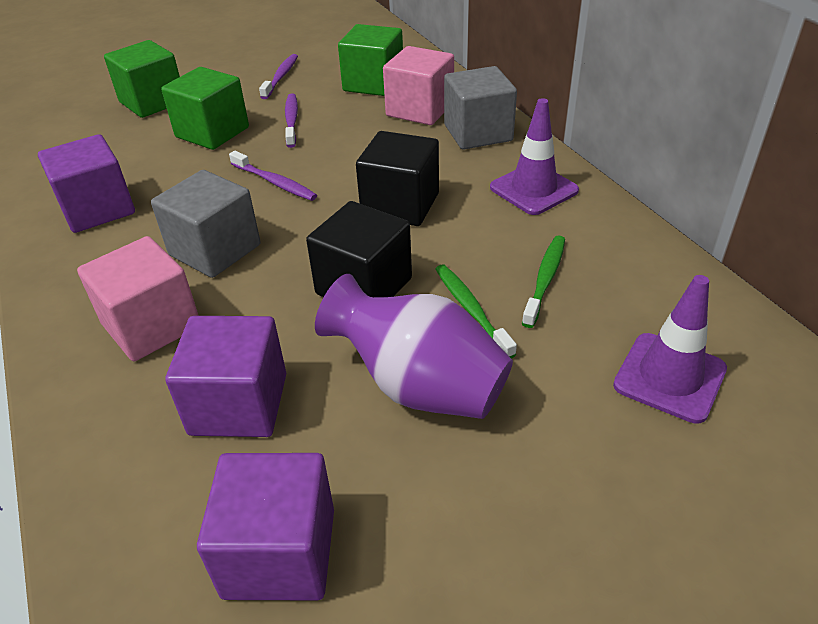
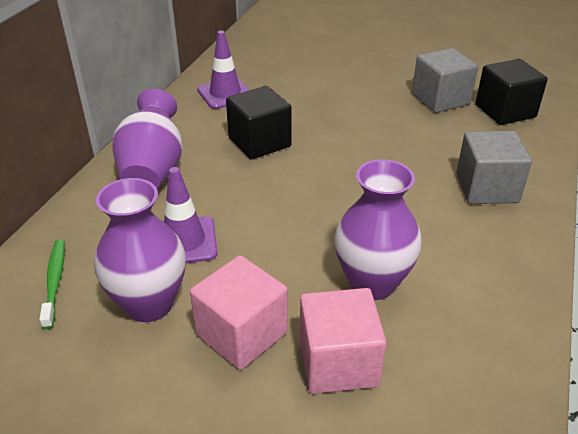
green cube: [104,40,180,118] [161,67,249,150] [338,24,403,96] = 3 -> none = 0
green toothbrush: [435,264,517,359] [522,235,565,328] = 2 -> [39,239,65,329] = 1
purple cube: [38,134,135,233] [165,316,286,437] [197,453,334,601] = 3 -> none = 0
purple toothbrush: [229,151,317,201] [259,54,298,99] [285,93,298,148] = 3 -> none = 0
purple vase: [315,274,513,419] = 1 -> [95,178,186,322] [112,89,183,189] [334,159,422,300] = 3

